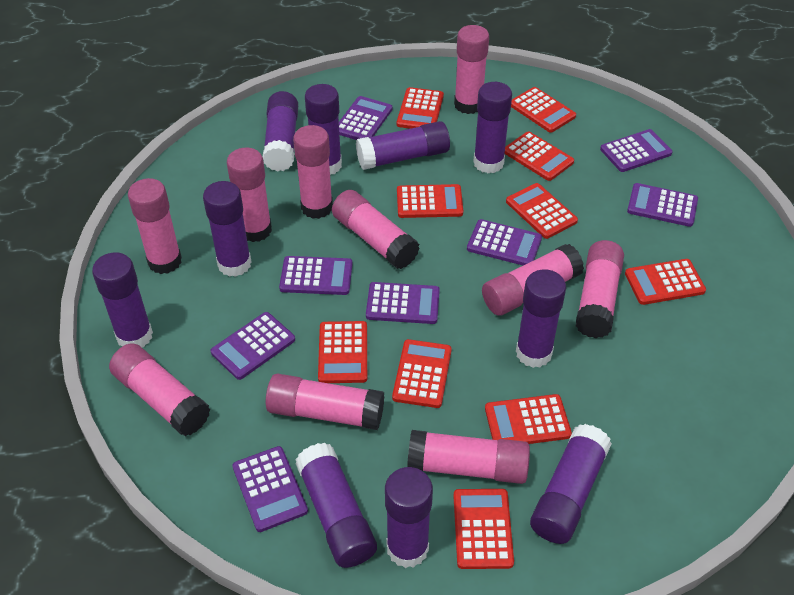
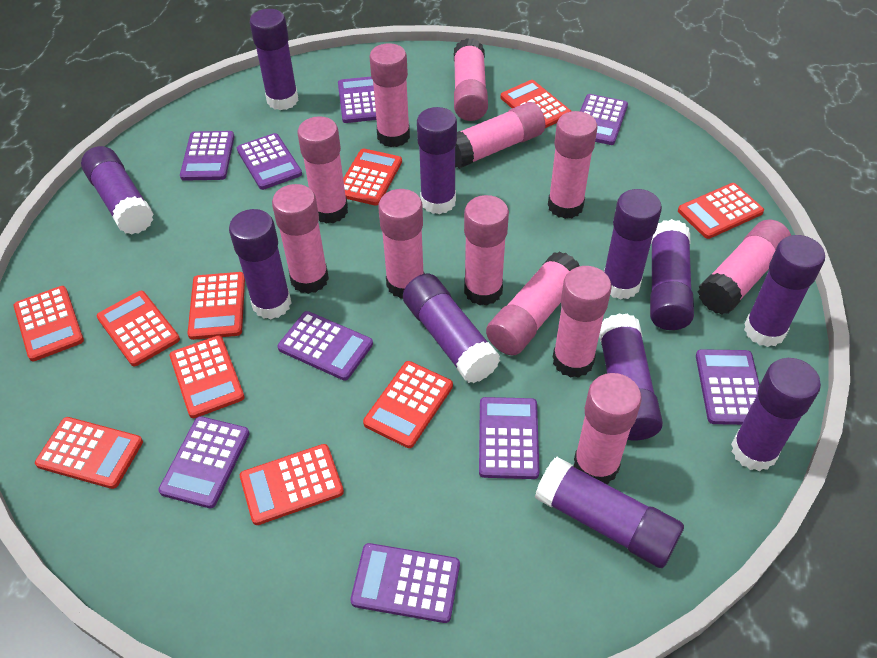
pink glue stick: [109,343,210,436] [128,178,182,274] [227,148,272,242] [266,374,384,430] [293,125,333,219] [332,190,420,269] [407,430,530,484] [454,25,489,114] [482,244,584,315] [576,240,624,338] = 10 -> [272,184,329,294] [298,116,348,224] [369,43,410,147] [378,189,424,299] [454,38,488,121] [455,102,545,169] [464,195,509,306] [486,251,579,356] [548,111,597,219] [553,266,612,378] [574,373,642,484] [698,219,791,315] = 12
purple calculator: [211,312,295,380] [232,446,308,532] [279,256,353,295] [339,96,392,140] [366,282,440,324] [467,219,542,265] [600,129,672,172] [627,183,698,227] = 8 -> [158,416,250,508] [180,131,235,181] [237,133,302,190] [277,311,373,381] [338,76,376,123] [350,543,460,623] [479,397,540,479] [580,94,628,145] [696,349,760,425] = 9
purple glue stick: [92,252,153,348] [203,181,251,277] [263,91,298,172] [295,443,377,568] [305,84,342,175] [356,121,450,170] [385,467,433,568] [473,82,512,173] [516,269,566,368] [530,424,612,544] = 10 -> [81,146,154,235] [229,209,291,319] [250,9,298,110] [403,274,500,383] [417,107,457,214] [535,457,684,568] [599,313,663,441] [604,189,662,300] [650,219,694,330] [731,358,821,471] [744,235,825,347] = 11

